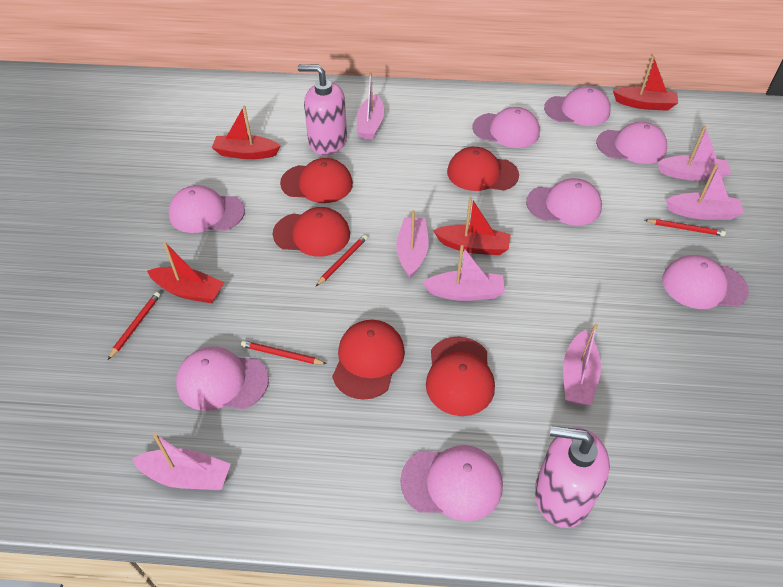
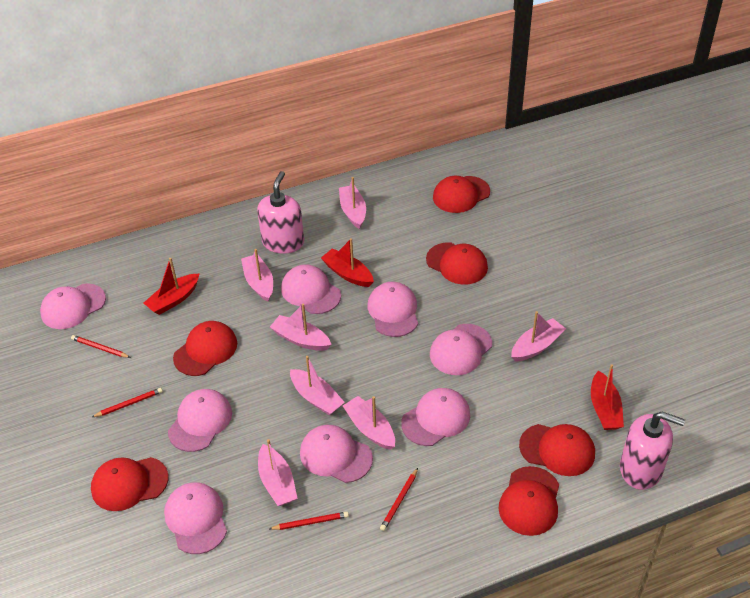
red boat: [147,241,225,303] [212,106,281,159] [433,197,511,255] [613,56,678,111] = 4 -> [144,258,200,315] [321,238,374,287] [591,364,624,430] = 3
red cap: [273,207,350,257] [280,158,353,203] [332,320,405,400] [426,337,495,416] [447,147,519,191] = 5 -> [91,457,169,511] [173,321,237,376] [426,242,488,285] [433,176,490,213] [499,466,559,536] [519,424,595,476] = 6

